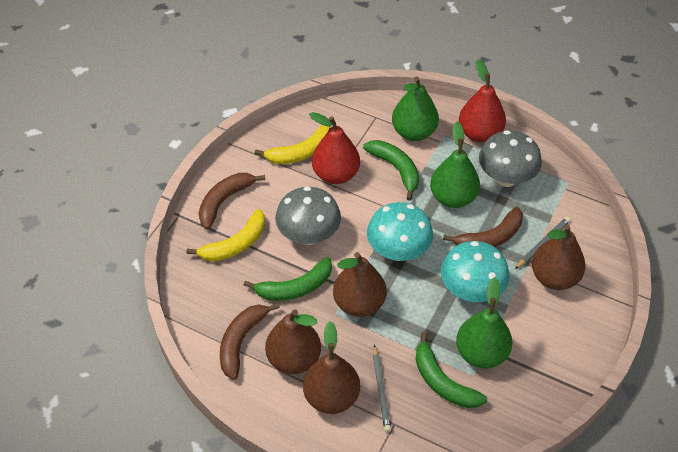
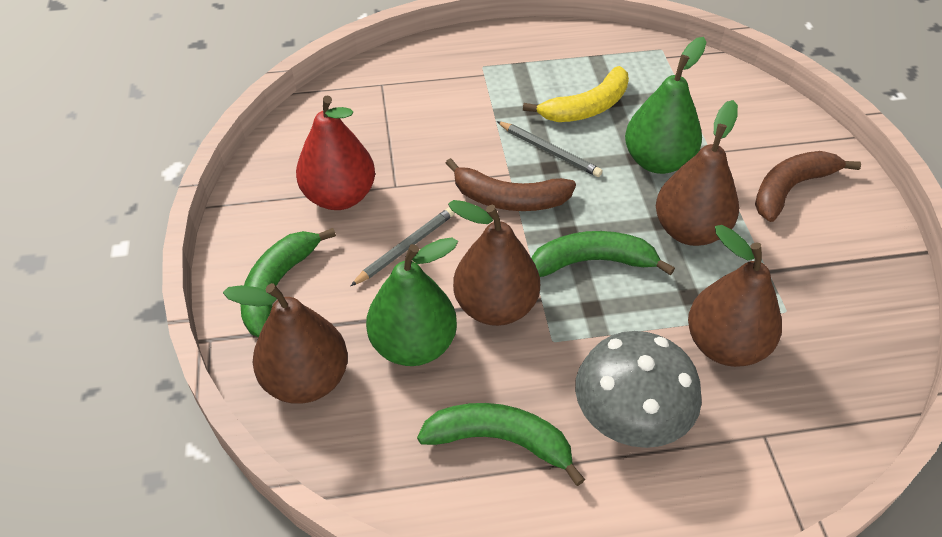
brown banana: [199,173,265,229] [220,303,280,380] [443,207,523,247] = 3 -> [445,158,576,211] [755,151,861,222] = 2
green pear: [392,76,439,141] [430,122,480,208] [456,277,512,368] = 3 -> [366,237,458,366] [625,37,706,174] = 2
grey mushroom: [275,186,341,245] [479,130,542,187] = 2 -> [575,331,702,448] = 1
red pear: [309,112,360,184] [459,59,506,142] = 2 -> [296,95,375,210] = 1
turquoise mushroom: [367,202,433,261] [441,241,510,302] = 2 -> none = 0
yellow banana: [186,209,265,261] [254,125,330,164] = 2 -> [523,66,629,122] = 1

